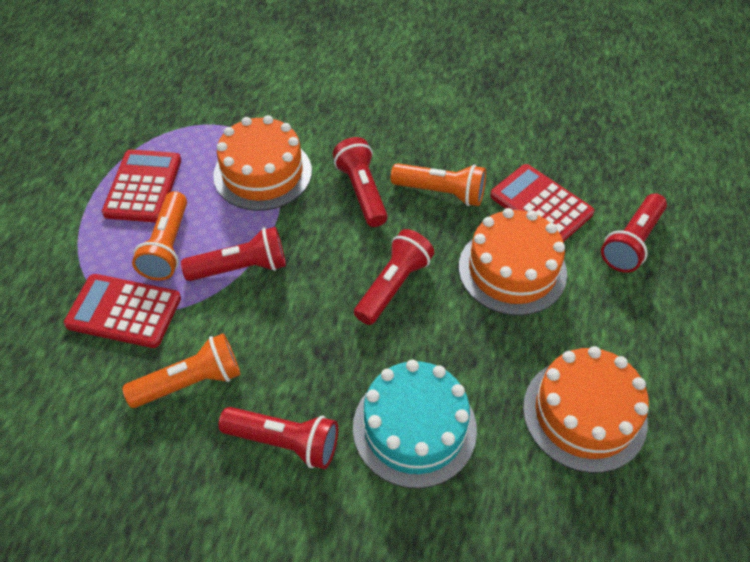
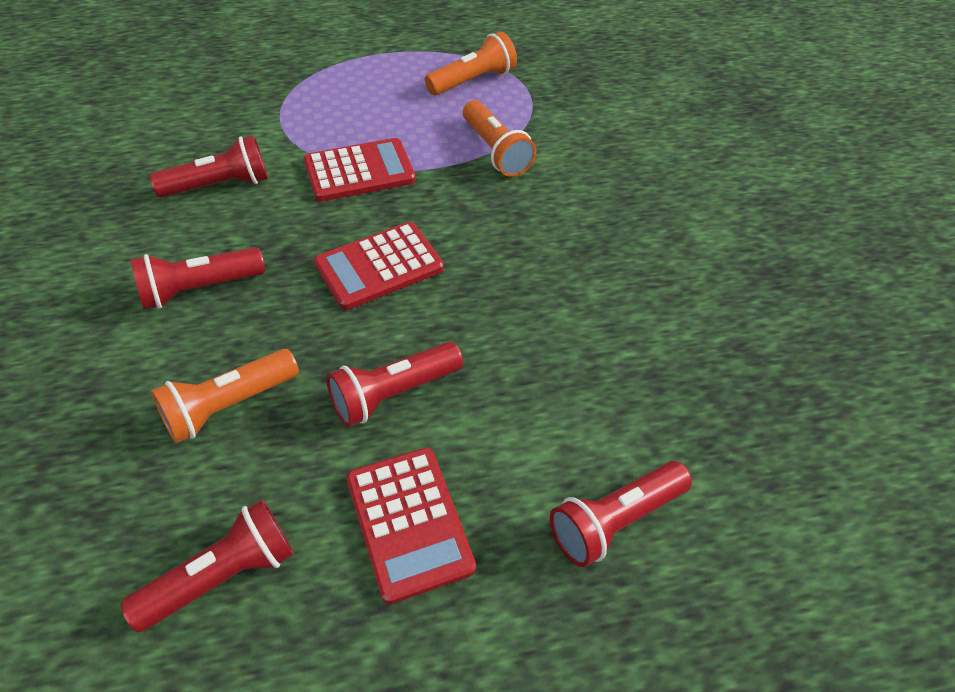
orange cake: [213,115,312,211] [459,208,567,316] [523,346,649,473] = 3 -> none = 0
turquoise cake: [353,360,477,488] = 1 -> none = 0

